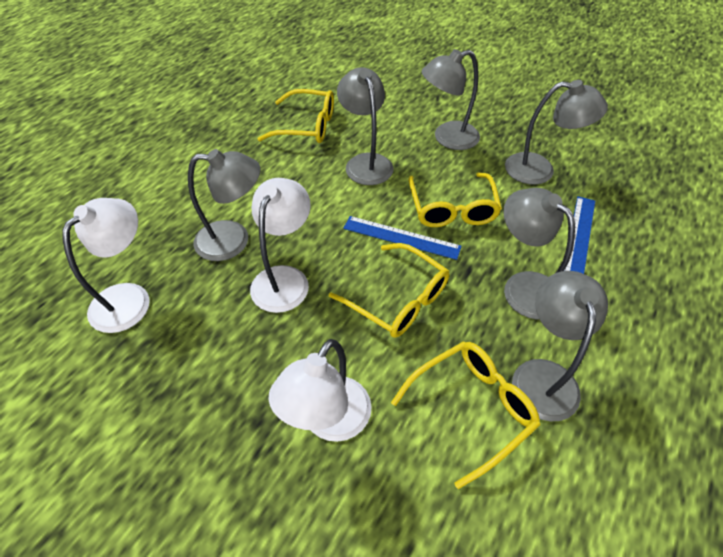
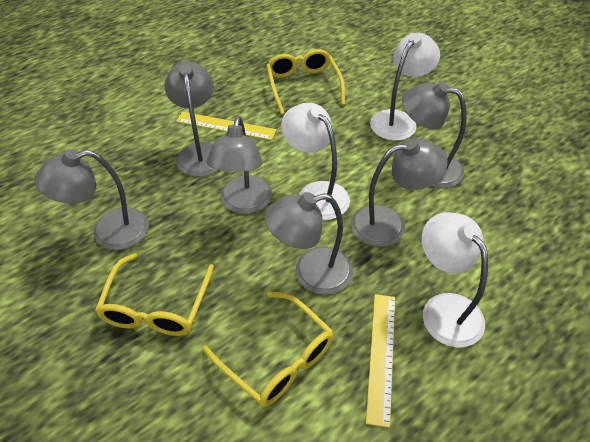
blue ruler: [343,216,462,260] [564,196,595,274] = 2 -> none = 0
yellow glasses: [258,89,334,143] [329,243,449,338] [391,342,540,489] [408,173,502,227] = 4 -> [95,253,214,336] [203,292,334,407] [266,49,345,114] = 3
yellow ruler: none = 0 -> [176,112,277,140] [366,294,395,428] = 2

